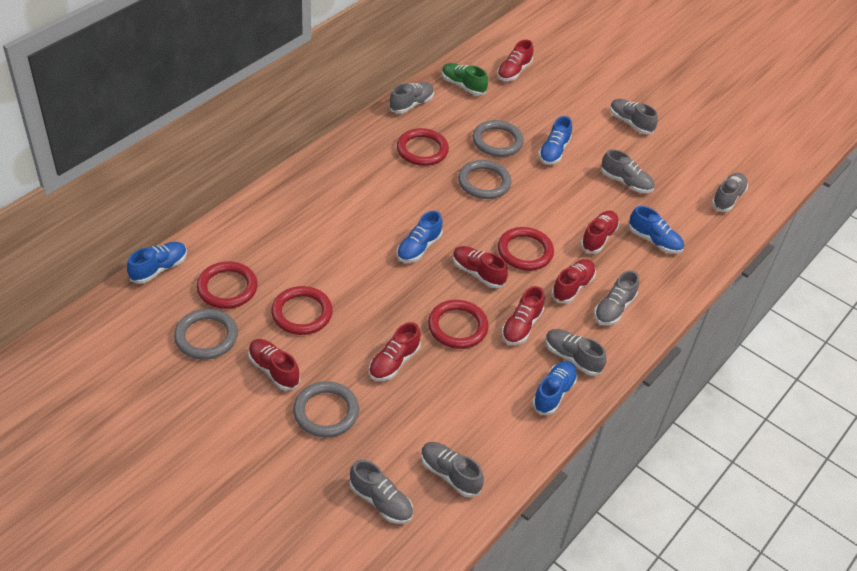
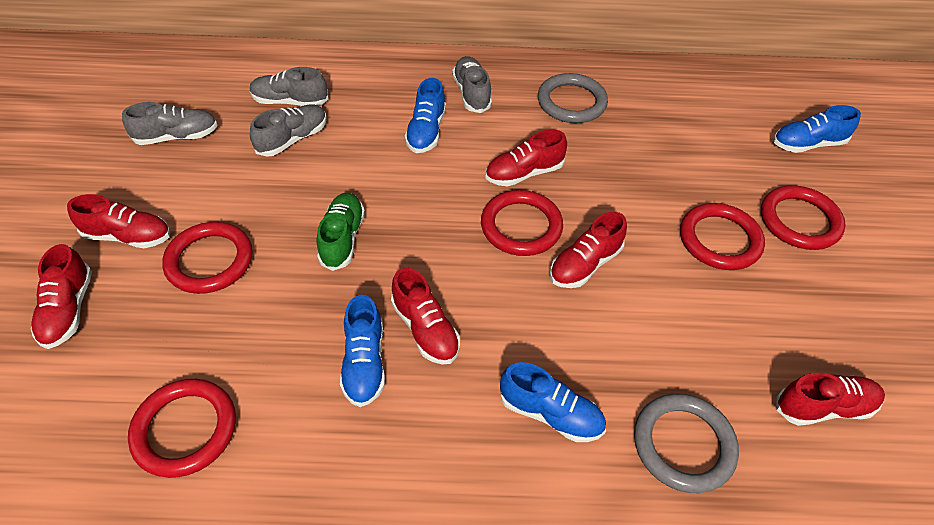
blue shoe: [127,242,187,284] [397,211,443,263] [532,361,577,415] [539,116,572,165] [629,206,684,254] = 5 -> [340,295,385,407] [405,78,446,153] [500,362,606,442] [773,105,861,153] = 4
grey ring: [174,309,238,360] [293,381,359,437] [458,160,511,199] [473,120,524,157] = 4 -> [538,73,608,123] [634,393,739,493] = 2
grey shoe: [349,460,413,524] [389,82,434,114] [421,442,484,497] [545,329,607,376] [594,270,639,325] [601,149,655,193] [610,99,658,134] [711,173,748,212] = 8 -> [122,102,218,145] [250,67,328,106] [250,104,327,157] [452,56,492,113] = 4
red shoe: [248,339,300,391] [369,322,421,381] [453,246,508,288] [497,40,533,81] [502,286,545,345] [551,259,596,303] [580,211,619,254] = 7 -> [31,244,92,349] [67,194,170,248] [391,268,460,365] [485,129,567,186] [550,212,627,288] [776,373,885,426] = 6

